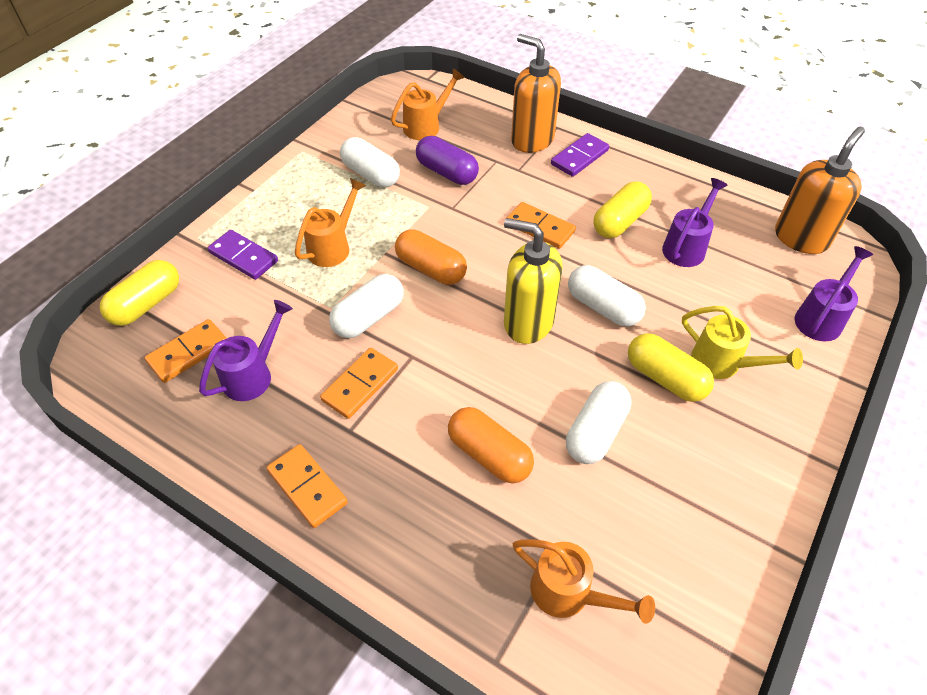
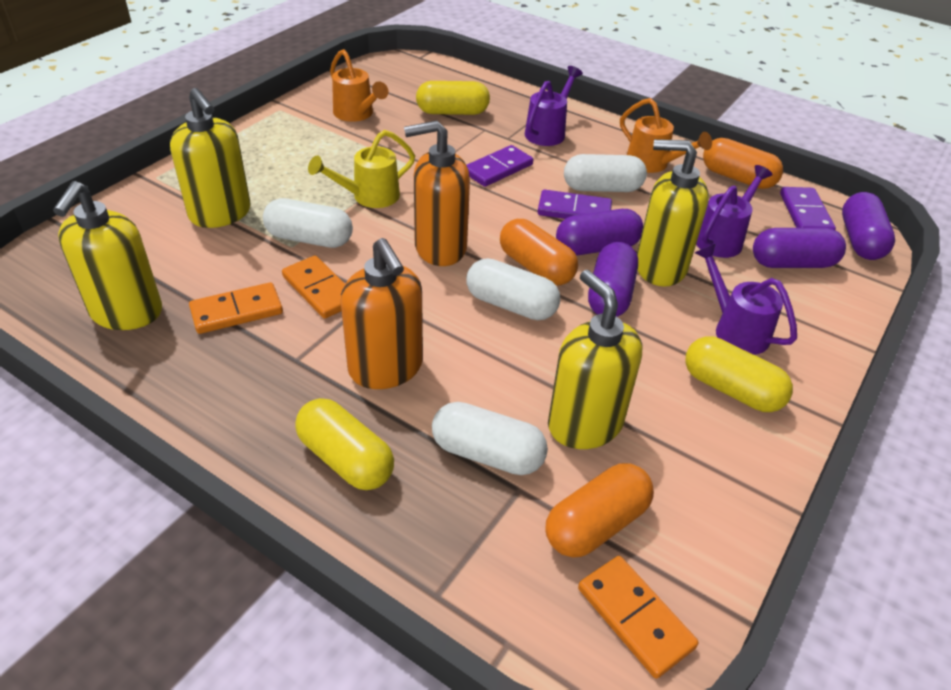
orange capsule: [395,229,467,285] [448,407,534,483] = 2 -> [500,219,578,285] [545,463,654,558] [703,138,783,189] = 3
orange domino: [144,319,227,383] [267,444,348,528] [320,348,398,419] [507,202,576,249] = 4 -> [189,282,283,334] [282,256,345,319] [578,556,699,679] = 3
orange watering can: [295,178,366,267] [391,68,465,140] [513,539,655,624] = 3 -> [330,49,389,122] [620,98,712,173] = 2
purple capsule: [416,136,479,185] = 1 -> [556,209,643,255] [588,242,638,317] [753,228,846,268] [842,192,895,260] = 4
purple domino: [208,230,278,280] [551,133,609,177] = 2 -> [467,145,533,187] [538,189,612,219] [780,187,836,230] = 3
yellow soap dispenser: [504,218,563,344] = 1 -> [53,181,162,330] [170,88,251,228] [548,270,642,449] [637,139,709,286] = 4

